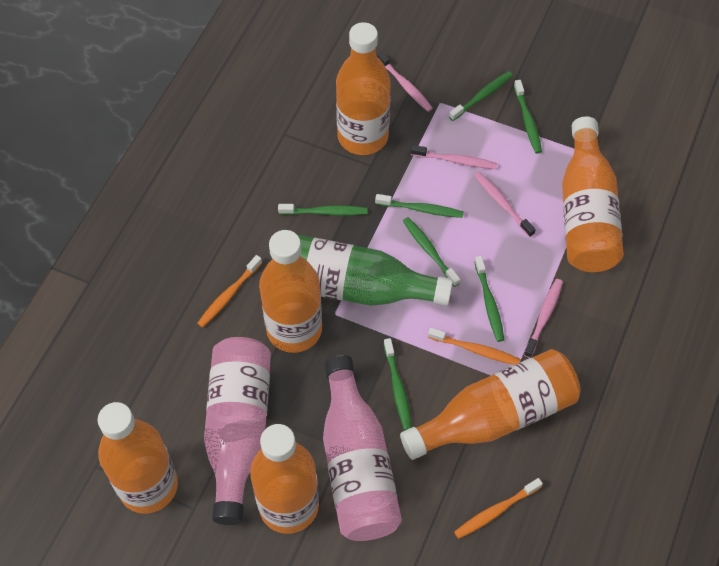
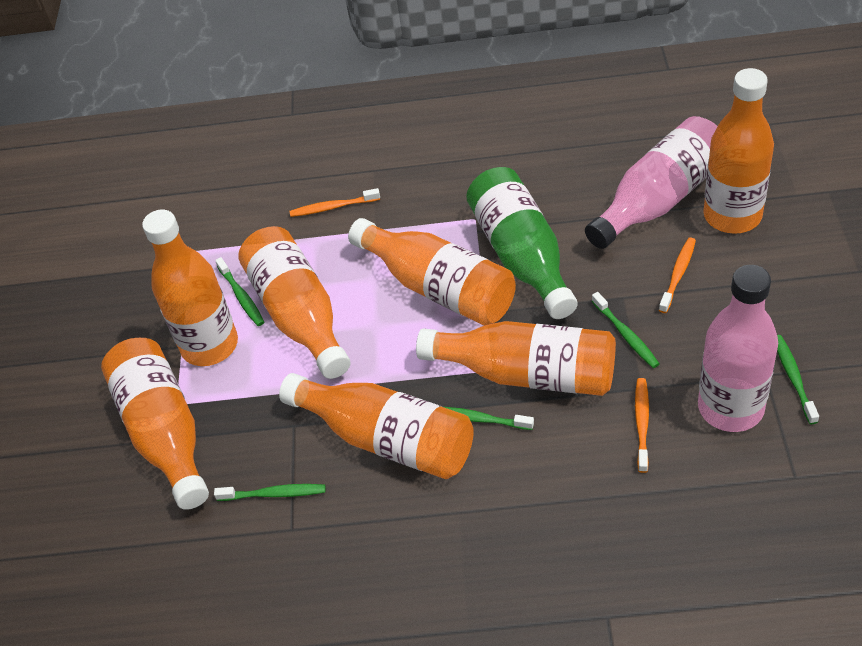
green toothbrush: [278,204,368,215] [375,194,464,218] [384,338,412,430] [403,217,460,287] [449,71,513,121] [474,256,504,342] [514,80,542,153] = 7 -> [214,484,326,501] [215,257,264,326] [444,407,534,430] [592,292,659,368] [777,335,819,424] = 5
orange bottle: [98,402,178,514] [250,424,319,534] [259,230,322,353] [336,22,391,155] [400,349,580,460] [562,117,624,272] = 6 -> [101,338,209,510] [142,210,238,366] [238,226,351,379] [279,373,474,479] [348,218,516,326] [416,321,616,396] [703,68,774,234] = 7
pink toothbrush: [377,51,433,112] [411,145,497,169] [474,172,536,237] [524,279,563,358] = 4 -> none = 0

